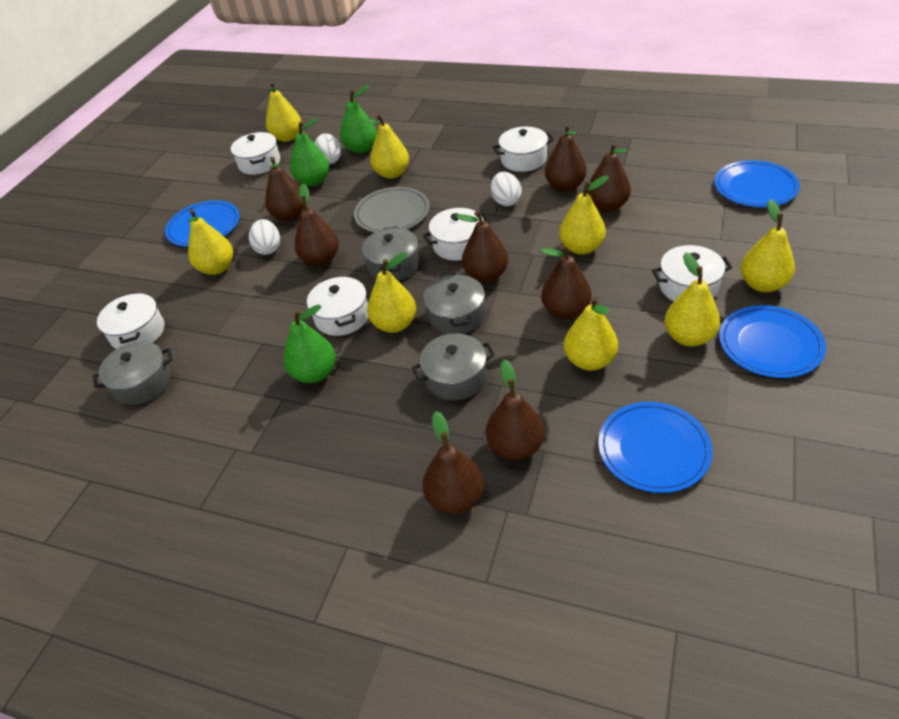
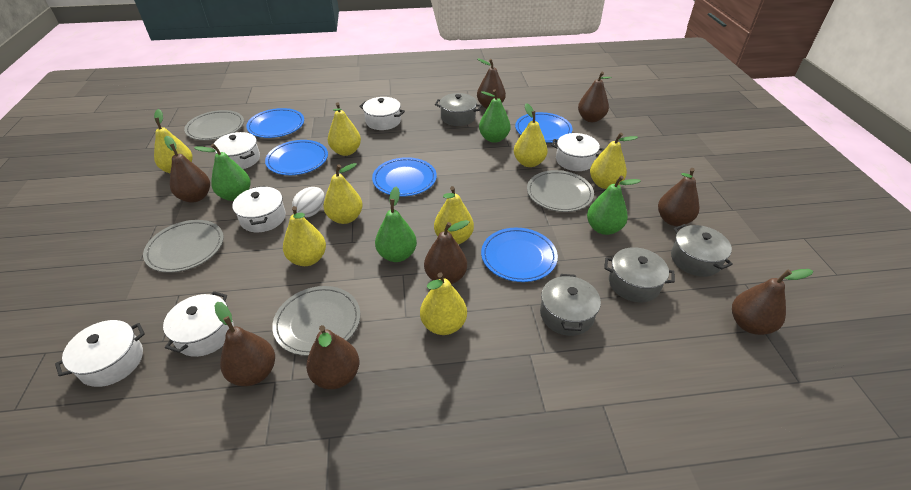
blue plate: [165,200,240,247] [598,402,712,493] [714,160,800,207] [719,305,826,378] = 4 -> [246,108,304,138] [265,140,328,175] [372,157,437,197] [481,228,558,282] [515,112,573,143] = 5
green pear: [284,304,336,383] [290,118,329,187] [340,85,377,154] = 3 -> [194,144,251,201] [375,187,417,262] [479,89,511,143] [587,176,641,235] = 4
grey plate: [354,187,430,233] = 1 -> [143,220,224,273] [184,110,244,140] [272,286,360,356] [527,170,594,212] = 4
white egg: [249,219,280,255] [314,133,341,164] [491,172,522,207] = 3 -> [292,187,325,217] = 1

